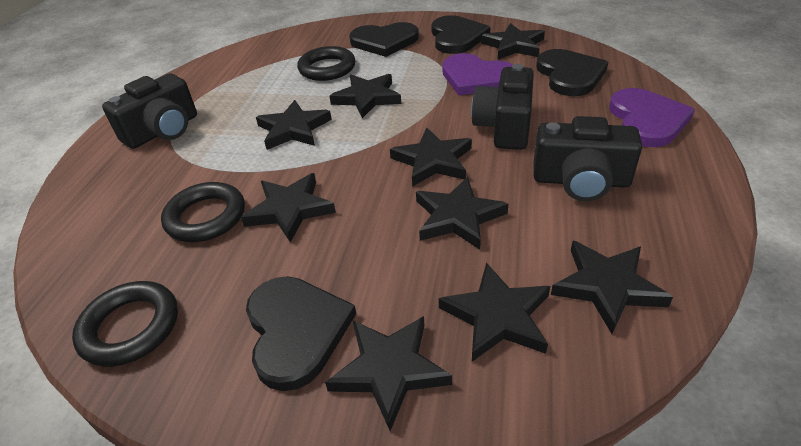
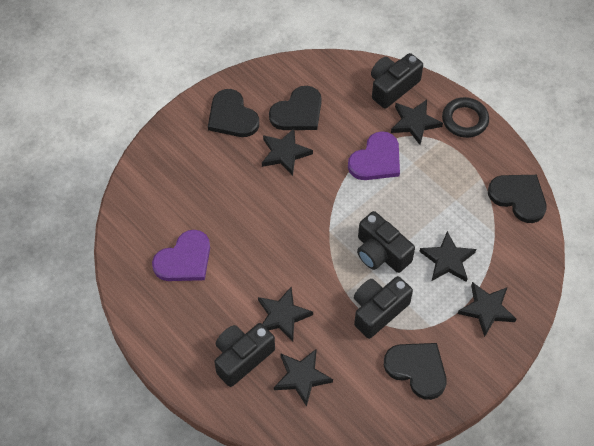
black camera: [102,73,197,149] [471,64,534,150] [533,116,642,201] = 3 -> [214,323,275,387] [354,276,413,339] [357,211,415,273] [371,53,423,109] = 4
black ring: [72,281,178,367] [161,182,245,242] [297,46,356,81] = 3 -> [442,97,489,138] = 1
black star: [241,173,336,243] [256,100,332,150] [325,316,452,431] [329,74,401,118] [390,128,472,187] [416,177,508,250] [439,262,550,362] [481,23,545,59] [551,241,673,334] = 9 -> [258,287,313,342] [262,129,313,176] [274,349,333,407] [391,100,443,145] [419,231,476,282] [458,282,516,337] = 6

